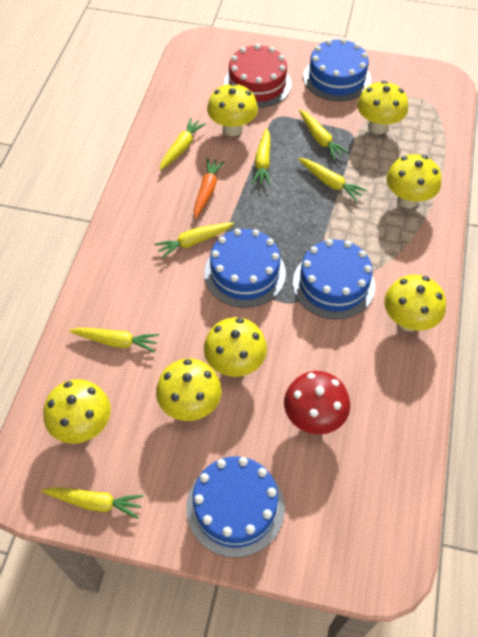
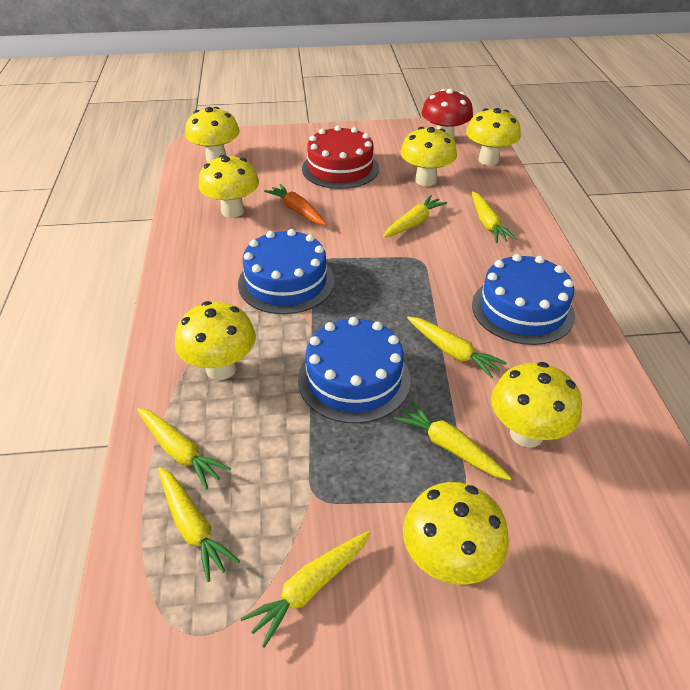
blue cake: [186,456,285,558] [204,229,286,308] [293,239,375,319] [303,38,371,101] = 4 -> [238,229,335,314] [298,317,411,424] [472,254,575,345] = 3

